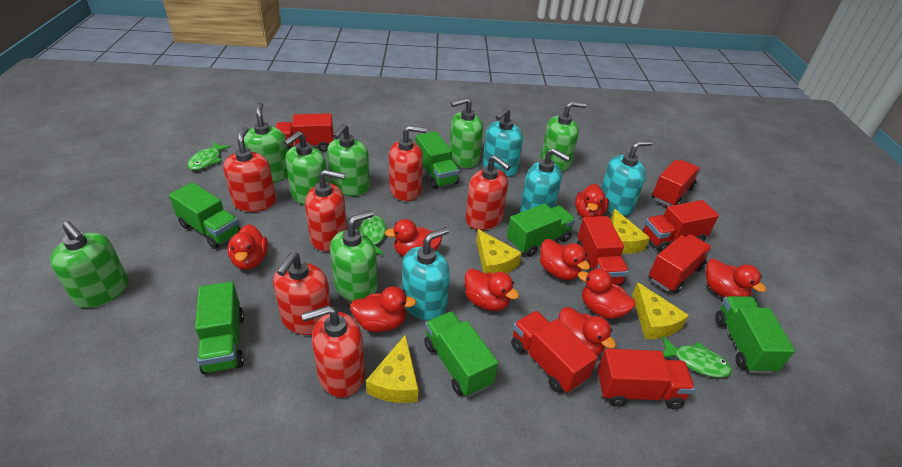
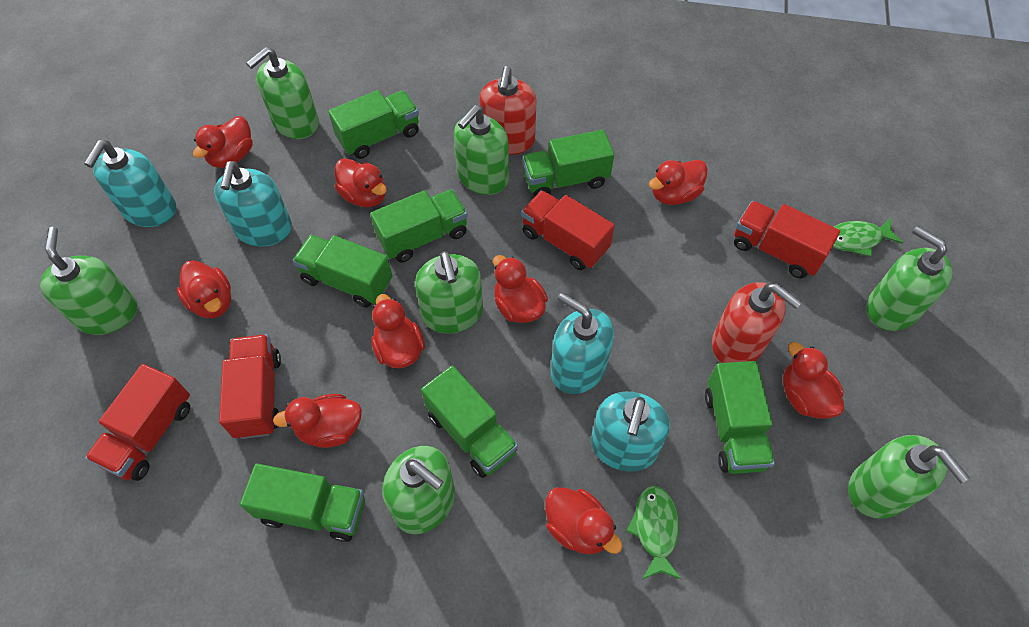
green fish: [187,142,231,170] [357,215,386,255] [662,336,732,378] = 3 -> [626,486,682,580] [833,218,903,257] = 2
green truck: [169,182,241,249] [195,282,244,374] [416,131,459,189] [424,311,498,397] [507,204,576,257] [715,296,795,374] = 6 -> [240,464,365,542] [292,235,393,308] [328,90,419,159] [370,189,468,263] [421,366,518,478] [522,130,614,197] [705,361,775,474] = 7
red soap dispenser: [223,127,276,212] [273,252,331,335] [301,305,365,398] [305,170,347,251] [389,125,427,201] [466,155,511,230] = 6 -> [479,66,536,155] [712,282,802,363] = 2
red truck: [275,113,334,152] [511,311,598,393] [577,216,629,285] [597,349,695,409] [643,200,719,252] [649,234,712,294] [652,160,700,206] = 7 -> [85,364,190,481] [219,334,281,439] [521,190,615,270] [734,201,840,278] = 4
yellow cheese: [366,334,418,403] [476,229,522,274] [611,209,650,254] [632,282,689,339] = 4 -> none = 0

